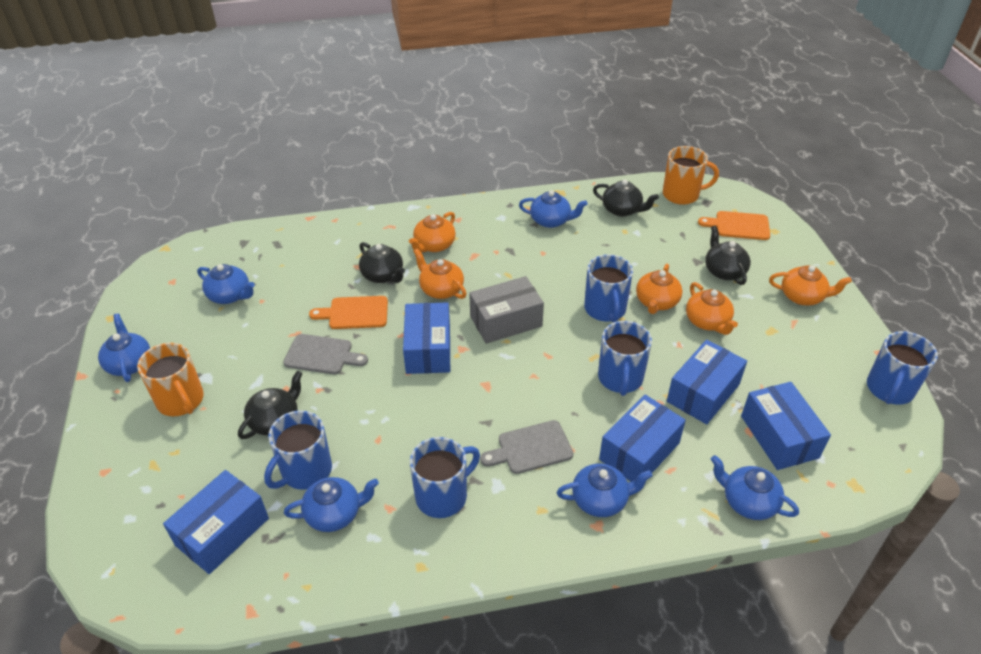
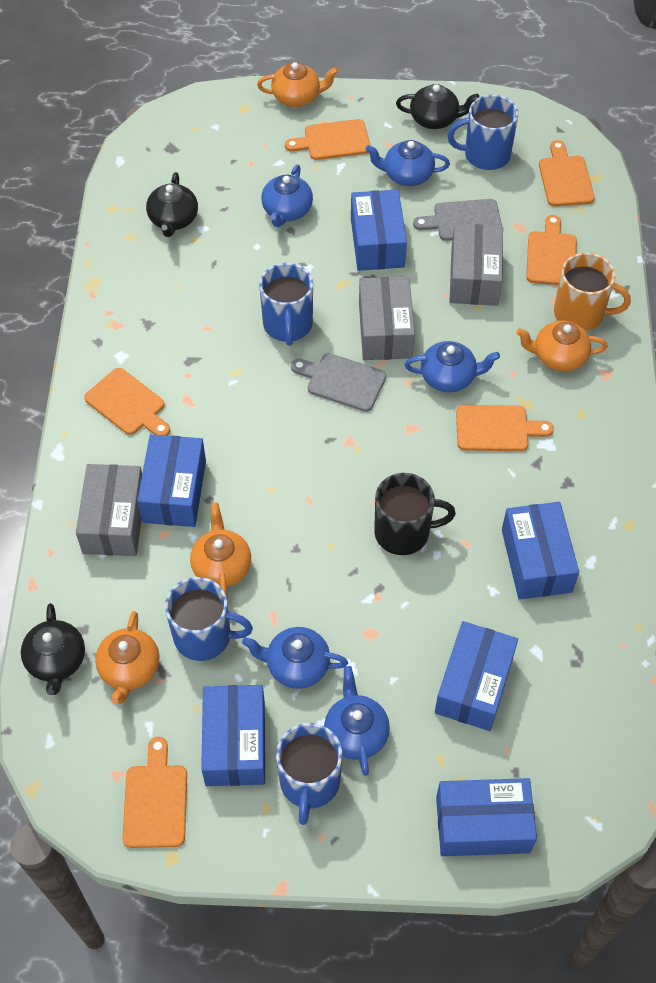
black mug: none = 0 -> [374,473,456,555] = 1
black teapot: [238,371,303,439] [359,242,405,283] [593,180,659,217] [705,226,751,285] = 4 -> [21,603,85,695] [146,172,198,237] [396,84,479,129] = 3
blue box: [163,470,269,574] [403,302,450,374] [599,395,686,482] [667,340,747,425] [741,382,831,470] = 5 -> [137,434,206,527] [201,685,265,786] [351,189,407,271] [435,621,518,731] [436,778,537,856] [502,502,579,600] = 6
blue mug: [264,410,332,490] [410,437,480,518] [584,254,633,323] [598,321,652,396] [867,331,938,405] = 5 -> [165,577,253,661] [259,263,313,346] [276,723,342,825] [448,95,518,170] = 4
blue teapot: [98,313,150,382] [197,264,255,304] [284,477,379,532] [519,190,588,228] [556,464,653,517] [711,455,799,520] = 6 -> [242,627,348,689] [261,165,313,227] [324,666,390,776] [365,140,450,186] [405,341,500,393] = 5
grey box: [469,276,544,344] = 1 -> [76,464,142,556] [359,277,415,360] [450,223,503,306] = 3
orange cutting board: [309,296,388,329] [698,211,770,240] = 2 -> [84,368,170,436] [122,737,187,848] [285,119,370,160] [456,405,554,451] [526,215,577,285] [539,140,595,206] = 6
orange mug: [137,343,204,416] [663,146,719,205] = 2 -> [554,253,631,331] = 1
orange teapot: [409,212,456,253] [413,248,467,299] [636,264,682,314] [686,282,738,335] [769,265,852,306] = 5 -> [95,611,159,704] [190,502,251,599] [257,62,338,107] [516,321,608,371] = 4

